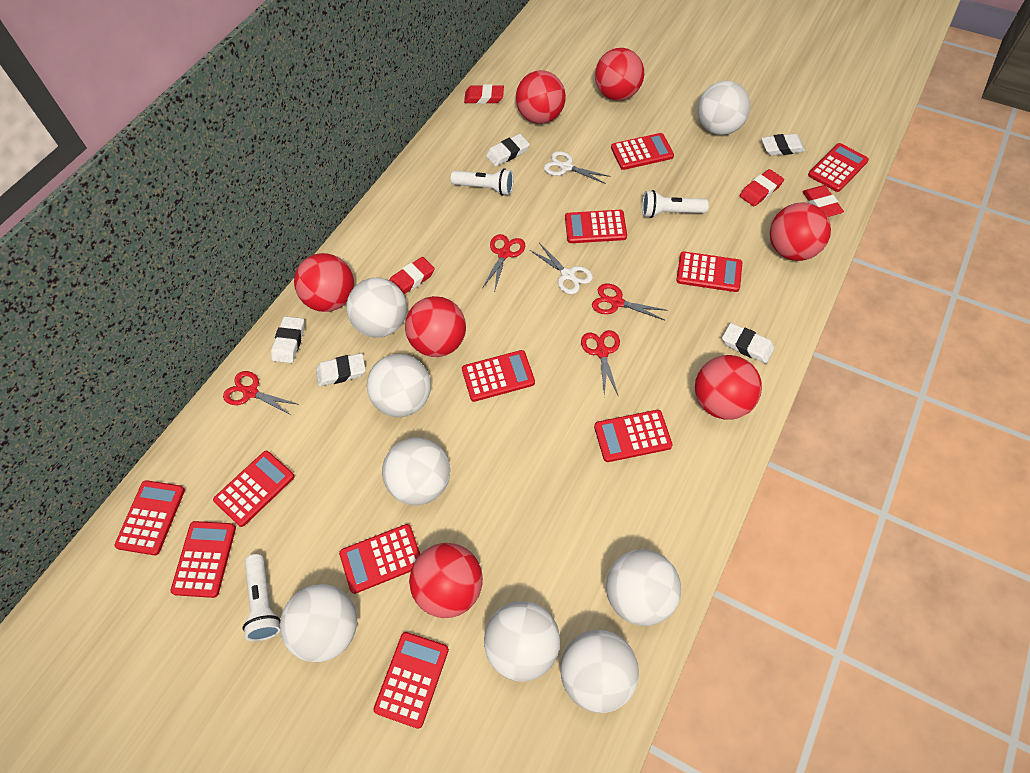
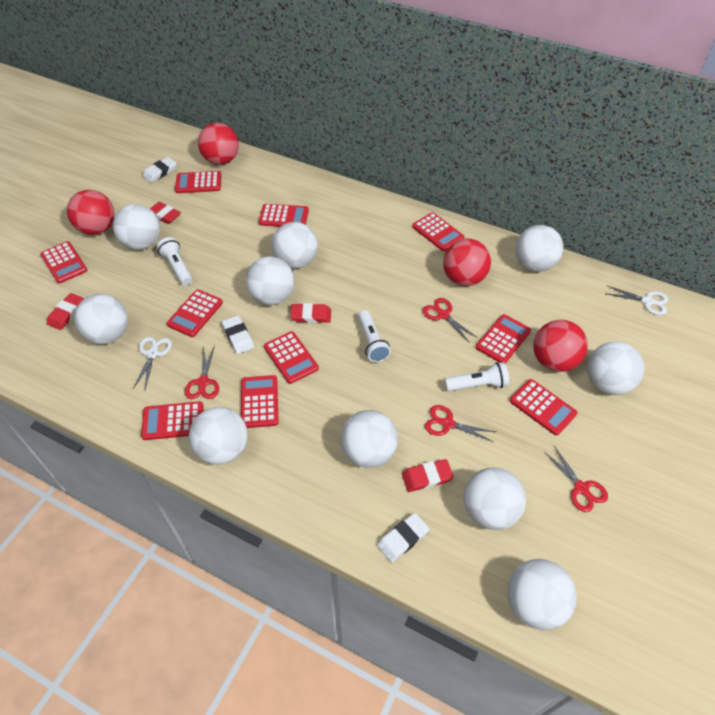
red ball: [294,253,354,312] [405,296,466,357] [409,543,483,618] [516,70,566,124] [595,48,644,101] [695,355,762,419] [770,202,831,261] = 7 -> [67,190,114,235] [198,123,239,165] [443,239,491,286] [533,320,588,372] = 4
red calculator: [115,480,185,555] [171,521,236,598] [213,451,295,527] [339,524,420,594] [373,632,449,729] [462,350,535,402] [565,210,627,243] [594,410,673,462] [611,133,674,170] [676,251,742,292] [808,143,869,192] = 11 -> [40,241,87,284] [141,401,204,440] [166,290,223,337] [175,171,221,193] [241,375,279,428] [259,204,309,227] [264,331,319,384] [412,212,465,252] [476,314,531,364] [510,379,578,436] = 10
white ball: [280,584,357,662] [346,278,407,337] [367,354,431,417] [382,437,450,505] [484,601,560,682] [560,630,639,713] [606,549,681,626] [697,81,750,135] = 8 -> [74,294,128,344] [113,204,160,250] [189,407,248,465] [246,256,294,305] [271,222,318,269] [340,410,398,468] [464,467,526,530] [507,559,577,630] [515,225,563,272] [587,342,645,395] = 10
white eraser: [271,316,305,363] [316,353,366,387] [486,134,530,167] [722,323,775,364] [761,134,805,156] = 5 -> [143,157,177,183] [222,315,254,354] [377,513,429,562] = 3

